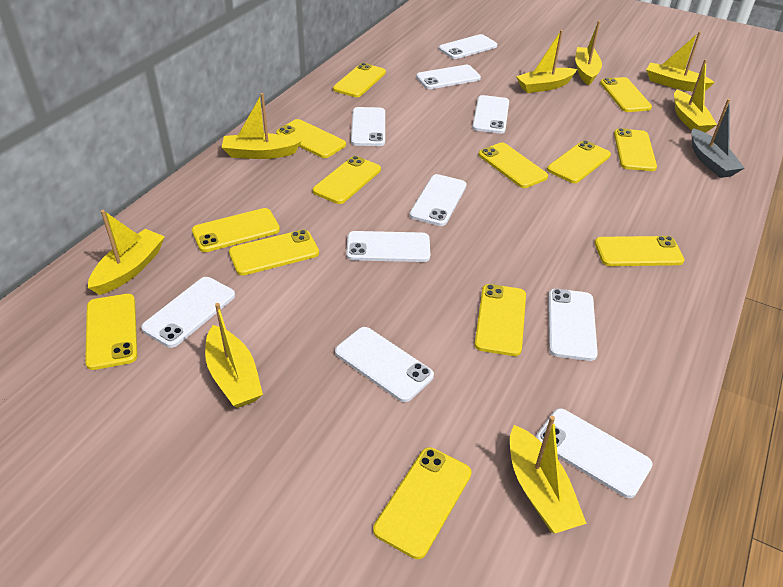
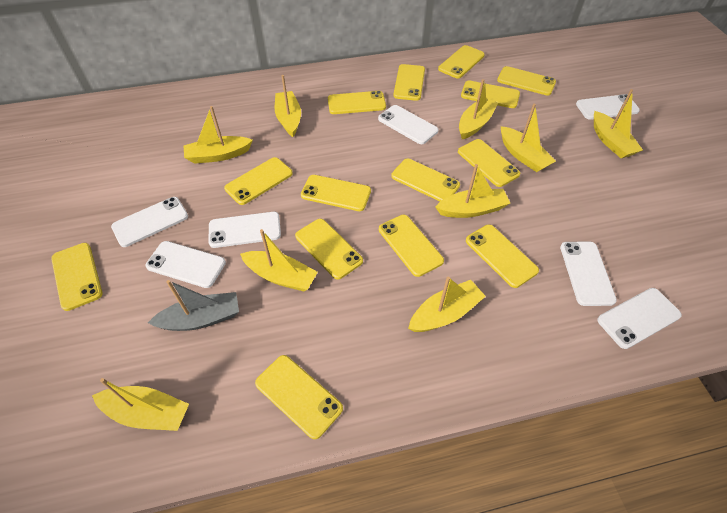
white phone: [141,277,235,348] [335,327,434,402] [346,231,430,262] [351,107,385,146] [409,174,467,226] [416,65,481,89] [439,34,497,59] [472,95,509,134] [536,408,653,498] [548,289,598,361] = 10 -> [111,197,188,247] [145,241,226,288] [208,212,281,248] [378,105,438,144] [560,241,617,306] [576,94,640,120] [597,288,682,349] = 7
yellow boat: [88,210,165,295] [205,303,263,408] [222,93,302,159] [510,416,587,533] [516,30,577,93] [575,20,602,85] [646,31,715,92] [674,59,717,133] = 8 -> [92,378,189,431] [183,106,253,164] [240,229,318,291] [275,75,301,137] [408,277,486,332] [436,164,510,218] [459,79,498,139] [501,104,556,172] [594,89,643,158] = 9
yellow phone: [85,294,137,370] [192,208,280,252] [229,230,319,276] [276,119,346,158] [313,156,381,204] [333,63,386,97] [373,447,472,559] [475,284,526,356] [479,143,548,188] [547,140,611,183] [595,236,685,266] [600,77,652,112] [614,128,657,171] = 13 -> [51,243,102,311] [224,157,293,205] [255,355,343,439] [295,219,363,280] [301,175,371,211] [328,91,386,114] [379,215,444,277] [391,158,460,201] [393,64,425,101] [438,45,485,79] [458,139,520,187] [461,81,520,108] [466,224,539,288] [497,66,556,96] = 14

